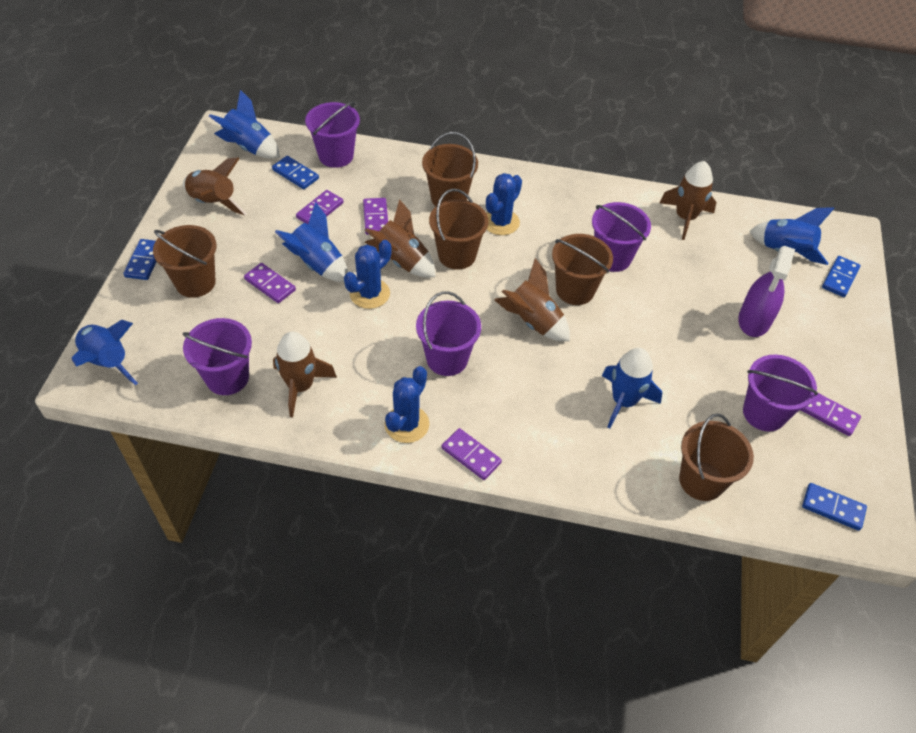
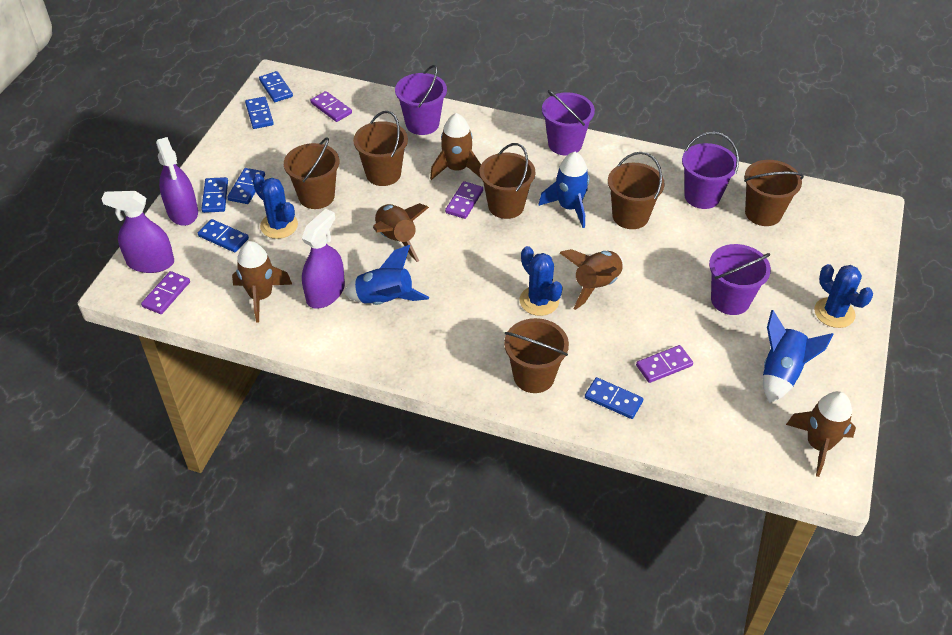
blue domino: [124,239,157,280] [272,156,319,189] [802,483,867,531] [822,256,861,297] = 4 -> [198,219,249,252] [201,177,228,213] [227,168,265,204] [245,97,274,129] [259,71,293,102] [585,377,643,419] = 6
blue rocket: [72,320,138,385] [209,90,280,159] [275,202,348,282] [602,348,662,429] [750,207,834,265] = 5 -> [344,245,429,305] [538,152,590,228] [763,310,834,403] = 3
brown bucket: [153,225,217,298] [422,132,478,206] [429,189,488,270] [552,234,613,305] [679,413,754,501] = 5 -> [284,137,339,209] [353,111,408,186] [480,143,535,219] [504,318,569,393] [608,152,665,229] [744,160,804,226] = 6
purple bucket: [183,318,252,395] [305,101,360,168] [416,291,481,376] [592,202,651,272] [743,355,818,432] = 5 -> [395,65,447,135] [542,90,595,156] [682,132,739,209] [709,244,771,315] = 4
purple domino: [244,263,296,303] [296,190,343,224] [363,198,388,235] [442,428,502,480] [800,393,861,436] = 5 -> [141,271,190,314] [310,91,352,122] [445,181,483,219] [636,345,693,383] = 4
purple spray bottle: [738,246,795,337] = 1 -> [102,191,174,273] [156,137,198,226] [302,209,345,309] = 3

